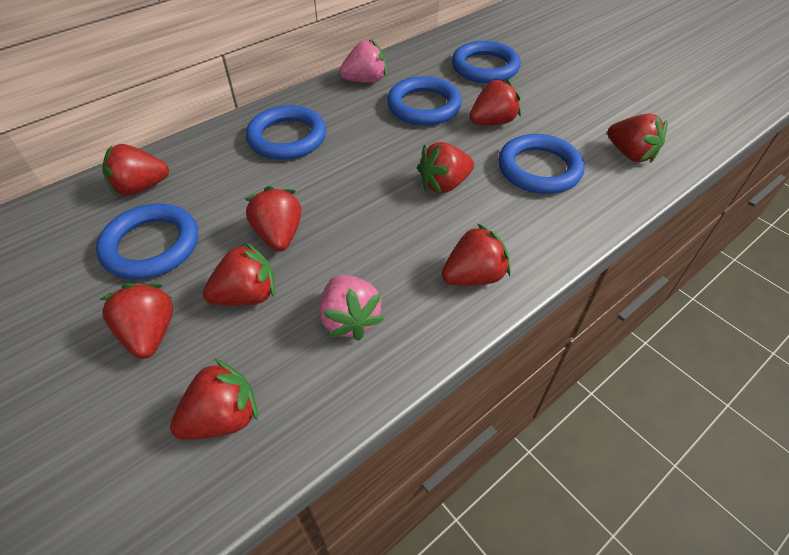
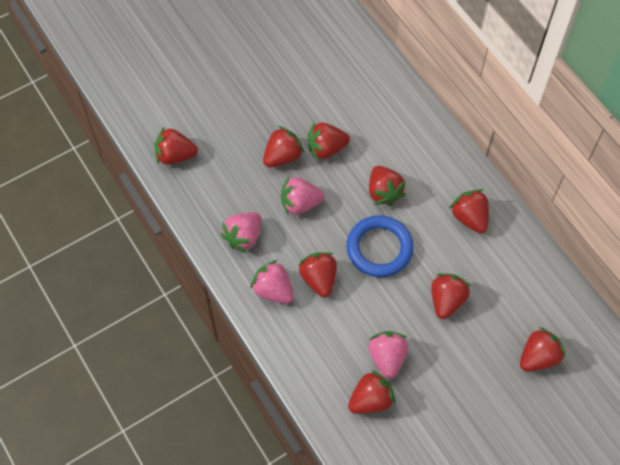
blue ring: [96,203,198,279] [246,105,326,160] [387,76,462,125] [452,41,521,83] [498,134,585,194] = 5 -> [347,215,414,277] = 1
pink strawberry: [319,275,384,340] [339,39,386,83] = 2 -> [221,212,261,252] [250,260,294,304] [281,176,325,215] [369,331,408,379] = 4

